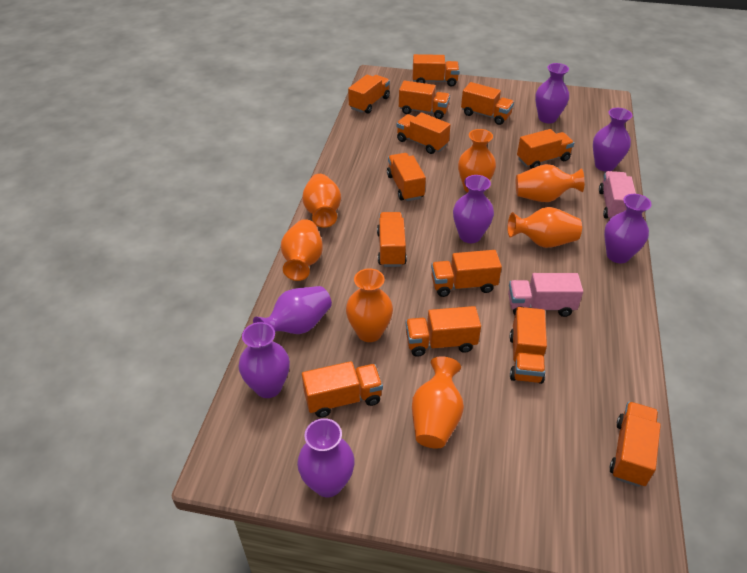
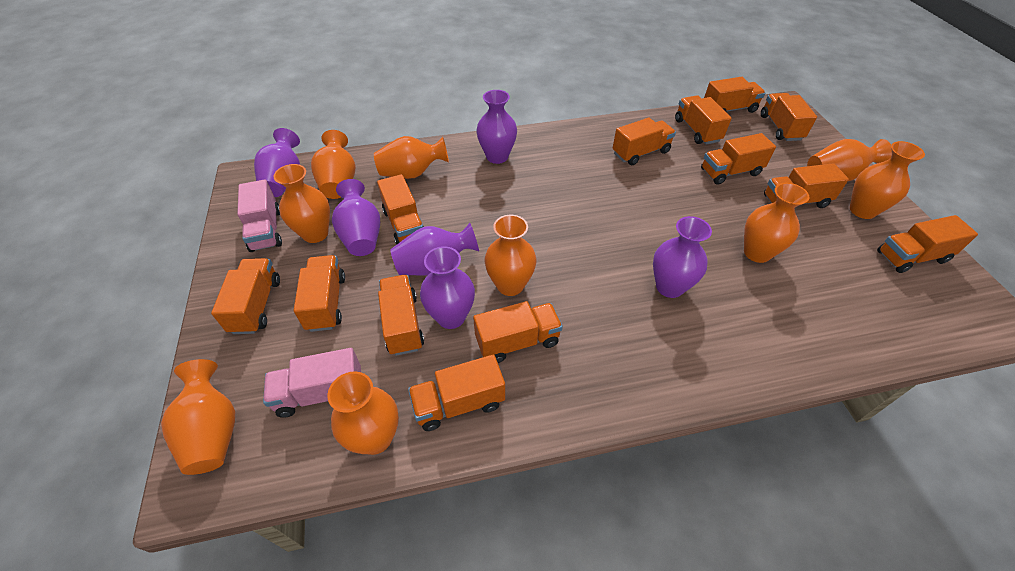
orange vase: [281,219,323,281] [302,174,341,228] [346,268,393,342] [412,356,464,449] [458,129,496,193] [508,207,582,248] [516,164,584,202] = 7 -> [161,359,235,475] [273,164,330,243] [311,130,356,199] [327,372,399,455] [374,136,449,179] [485,215,537,296] [744,183,809,263] [807,139,892,181] [850,141,925,219] = 9
purple vase: [239,322,290,398] [253,286,332,334] [297,418,355,497] [453,175,494,243] [535,63,569,123] [593,108,633,172] [604,194,652,263] = 7 -> [254,128,300,197] [332,179,380,256] [390,223,479,276] [420,246,475,329] [476,90,517,164] [653,216,712,298] = 6

